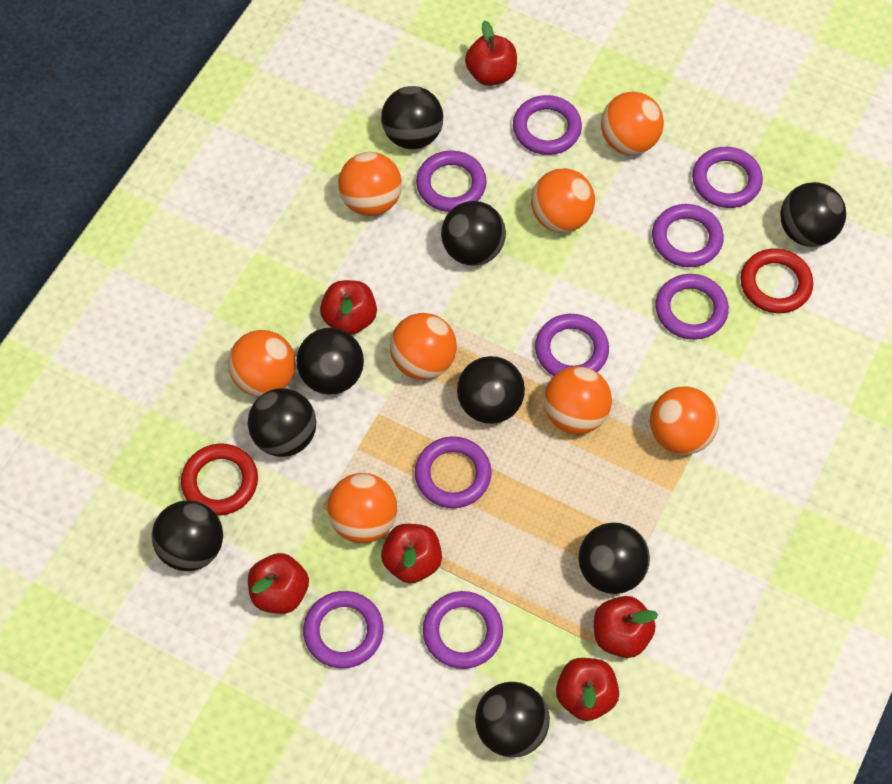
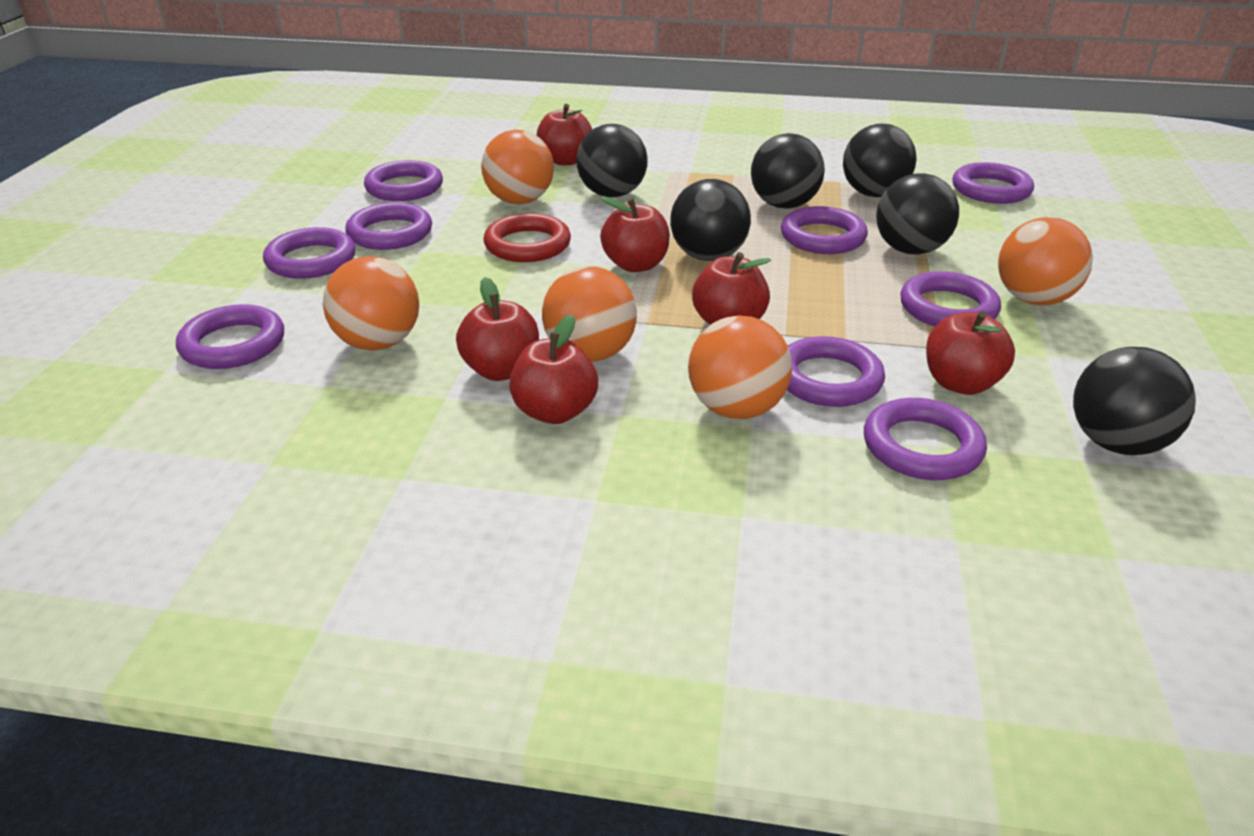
black ball: [152,500,223,571] [248,388,316,457] [296,328,364,395] [381,86,443,149] [441,201,506,266] [457,356,525,424] [475,682,550,757] [579,522,650,594] [781,182,846,247] = 9 -> [577,124,648,197] [670,179,751,261] [751,133,825,209] [843,124,916,197] [876,173,959,254] [1073,347,1196,455] = 6
orange ball: [228,330,296,397] [327,473,397,543] [338,152,402,216] [390,313,457,380] [531,168,595,233] [544,366,612,434] [601,92,664,155] [650,386,719,455] = 8 -> [323,256,419,350] [481,130,554,204] [542,266,637,362] [688,315,792,419] [998,217,1093,305] = 5
red ring: [181,443,258,516] [740,248,813,313] = 2 -> [483,213,571,262] = 1

